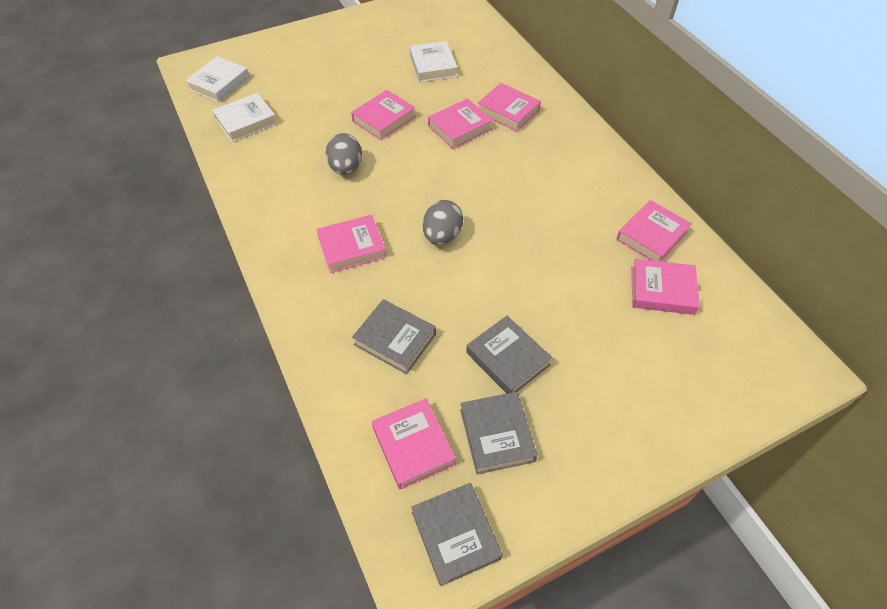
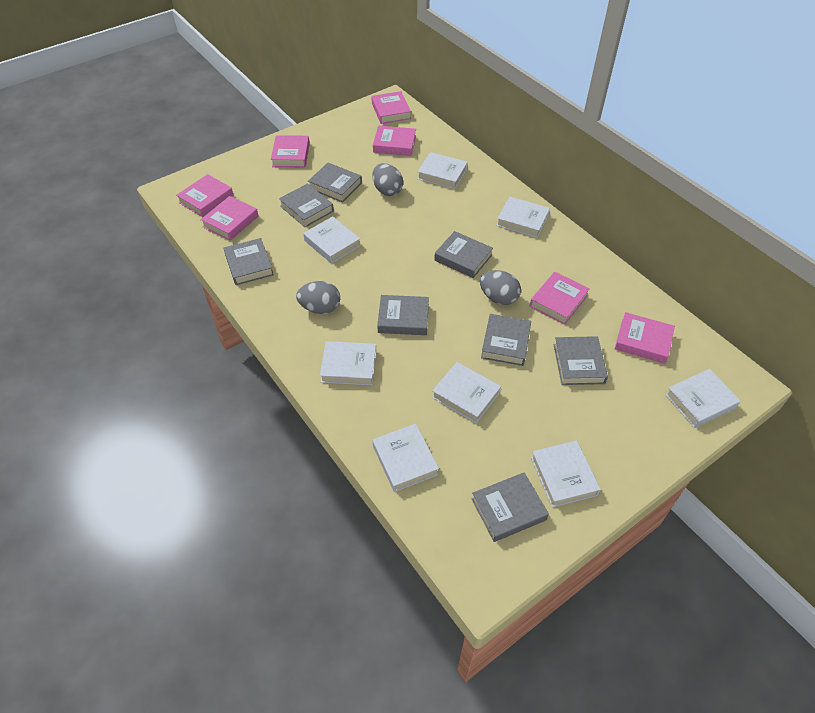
grey book: [352,299,436,374] [411,483,502,586] [460,392,537,474] [466,316,552,393] = 4 -> [224,238,274,285] [279,184,334,227] [308,163,362,203] [377,295,429,335] [434,231,493,278] [472,472,549,542] [481,314,531,366] [554,336,608,385] = 8
grey egg: [326,133,362,175] [423,200,463,245] = 2 -> [296,281,340,314] [373,163,403,196] [480,270,521,305] = 3
white book: [185,56,249,102] [212,93,277,142] [410,41,457,82] = 3 -> [303,216,361,264] [320,341,376,385] [373,424,439,492] [418,152,468,189] [432,362,501,424] [496,196,550,238] [531,441,601,508] [665,369,741,428] = 8

